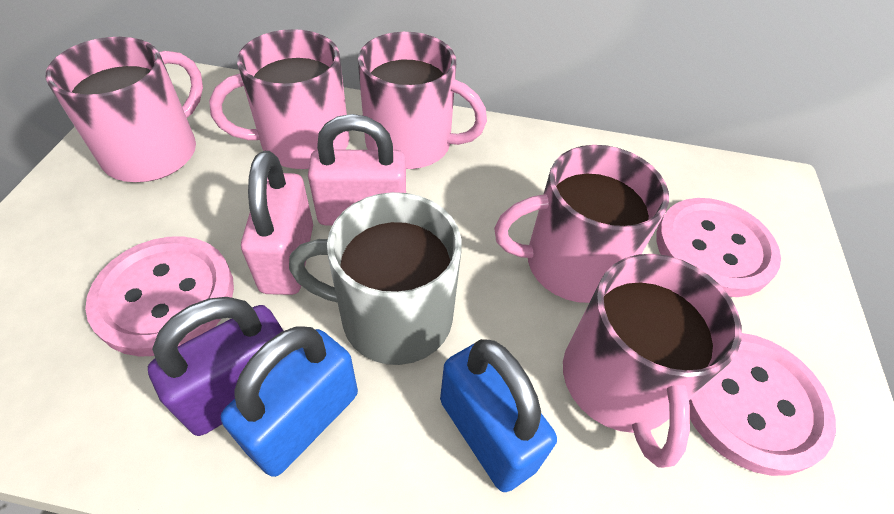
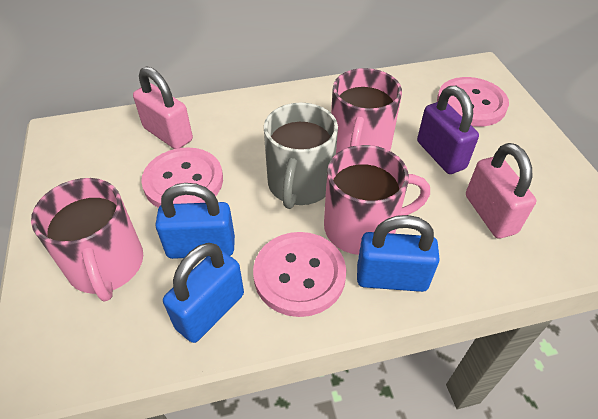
blue padlock: [221,326,358,477] [440,339,557,492] = 2 -> [155,183,235,259] [163,243,244,343] [357,215,440,292] = 3
pink mug: [46,37,203,182] [209,29,349,169] [358,32,487,169] [494,145,669,303] [563,254,742,468] = 5 -> [31,178,143,302] [324,145,430,255] [331,68,402,154] = 3

